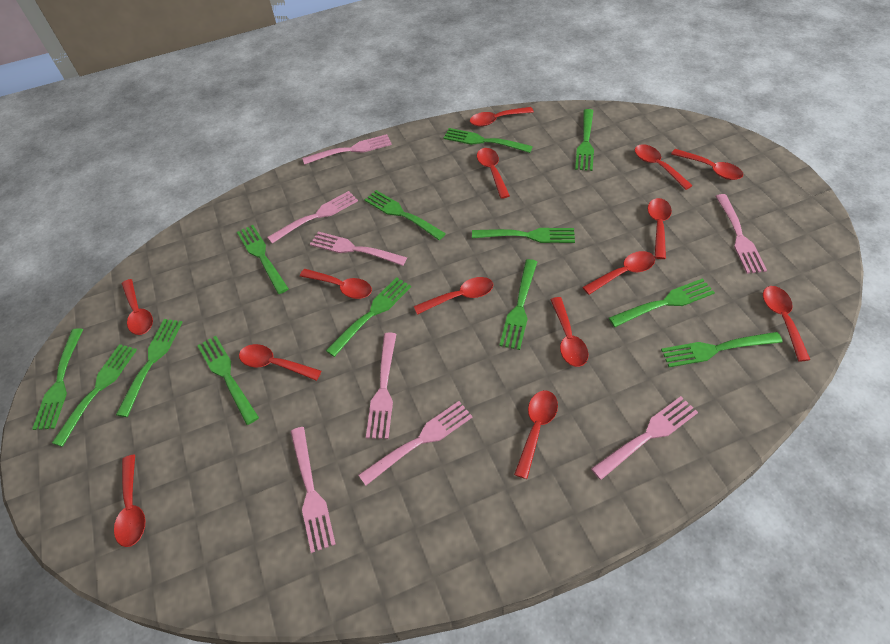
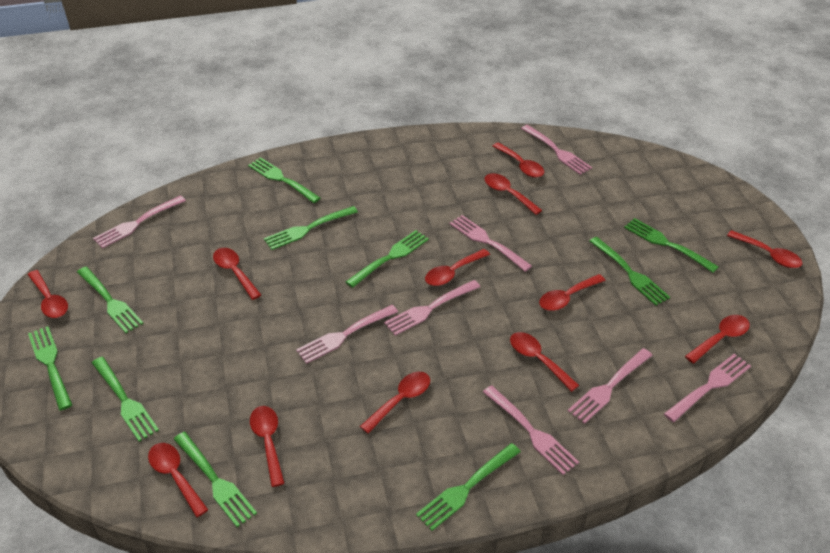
green fork: [32,328,83,430] [52,344,137,447] [116,319,183,417] [197,336,259,425] [237,225,289,294] [326,277,411,357] [364,190,446,240] [443,128,533,153] [472,228,575,243] [499,259,537,350] [575,109,594,171] [609,278,715,327] [661,332,783,367] = 13 -> [28,326,72,411] [77,267,144,333] [92,357,159,442] [174,432,257,527] [248,157,321,203] [264,206,358,250] [346,230,429,288] [416,443,521,531] [589,237,670,306] [624,218,719,273] = 10
red spoon: [114,455,146,547] [122,279,153,335] [239,344,321,381] [300,269,372,299] [414,277,493,315] [470,107,534,126] [477,148,510,199] [514,390,558,479] [550,297,588,367] [582,251,655,295] [635,144,693,190] [648,198,672,259] [671,149,743,180] [763,286,810,361] = 14 -> [28,270,68,318] [148,443,208,517] [213,248,261,300] [250,406,285,487] [360,372,430,434] [425,249,490,286] [485,173,542,215] [493,142,544,178] [510,332,579,392] [539,274,606,311] [685,315,750,363] [727,230,803,268] = 12

